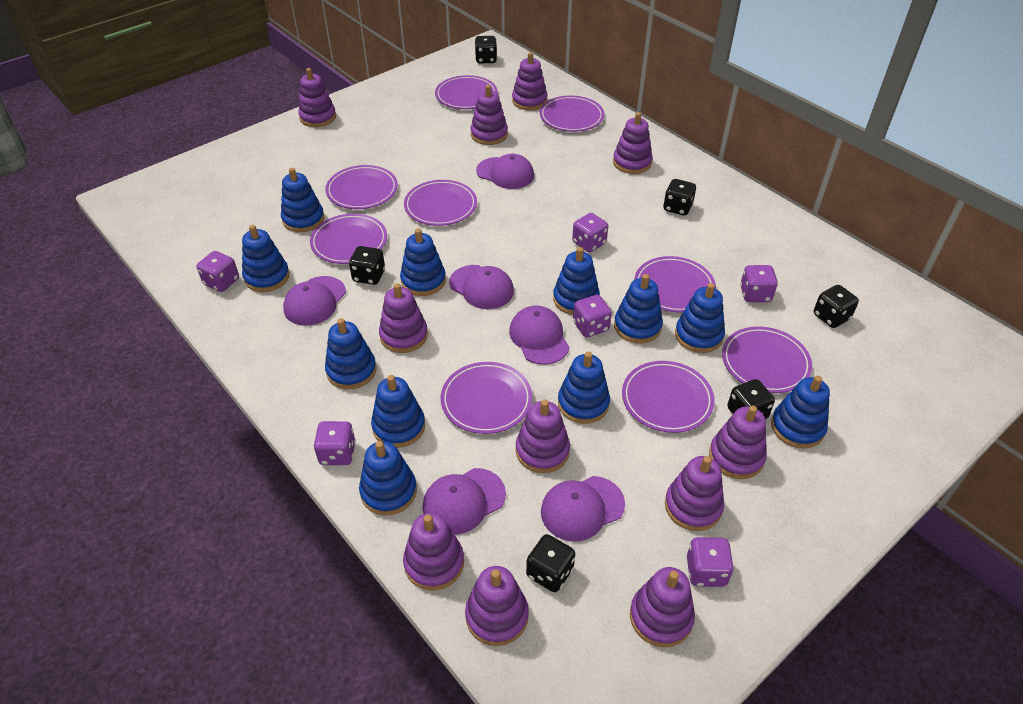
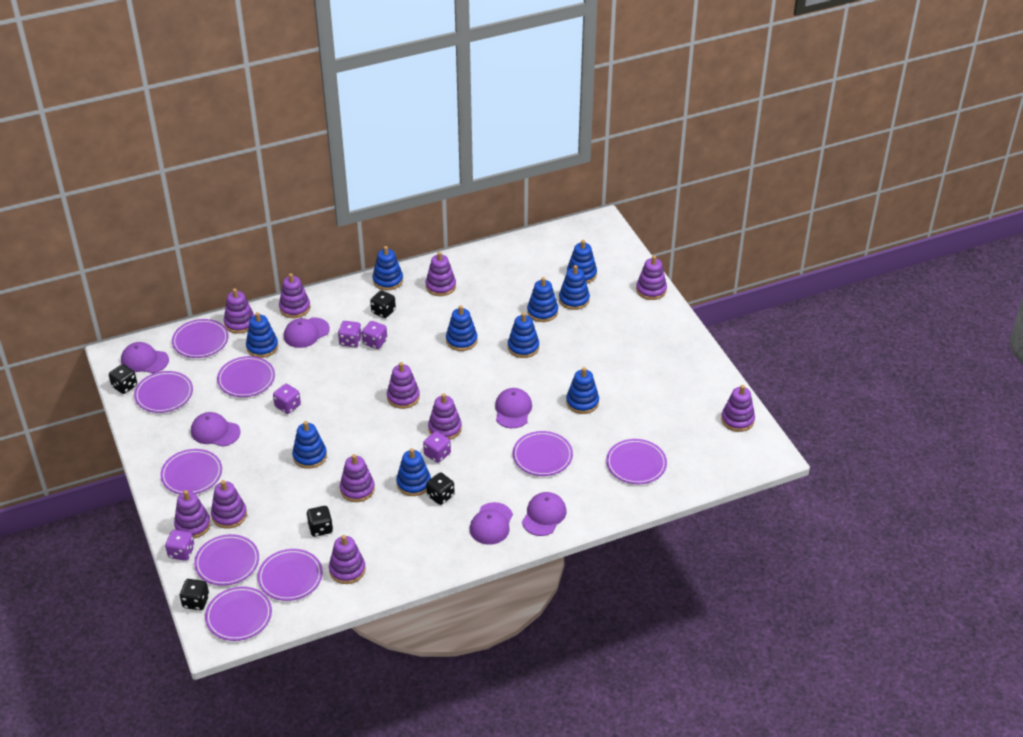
black dice: [349,246,385,285] [475,36,497,63] [526,534,575,592] [663,179,696,215] [728,379,775,419] [814,285,859,328] = 6 -> [109,364,137,394] [180,579,209,610] [306,506,333,537] [370,290,396,318] [426,473,455,505] = 5
blue stacking toy: [242,225,290,292] [281,168,324,232] [325,318,377,389] [359,441,417,516] [371,375,425,448] [400,228,446,296] [553,247,600,315] [558,352,610,424] [614,274,663,344] [675,283,725,353] [771,375,830,449] = 11 -> [246,312,278,358] [292,421,327,469] [373,246,403,290] [396,448,431,496] [446,305,478,351] [508,312,539,358] [527,277,558,322] [559,265,590,310] [566,367,599,414] [567,240,597,283] = 10
purple dice: [197,251,239,292] [314,421,356,465] [572,213,608,252] [573,295,612,337] [687,537,734,587] [740,265,778,302] = 6 -> [165,530,195,561] [273,384,301,414] [338,321,362,347] [362,321,387,349] [423,431,451,463] = 5

